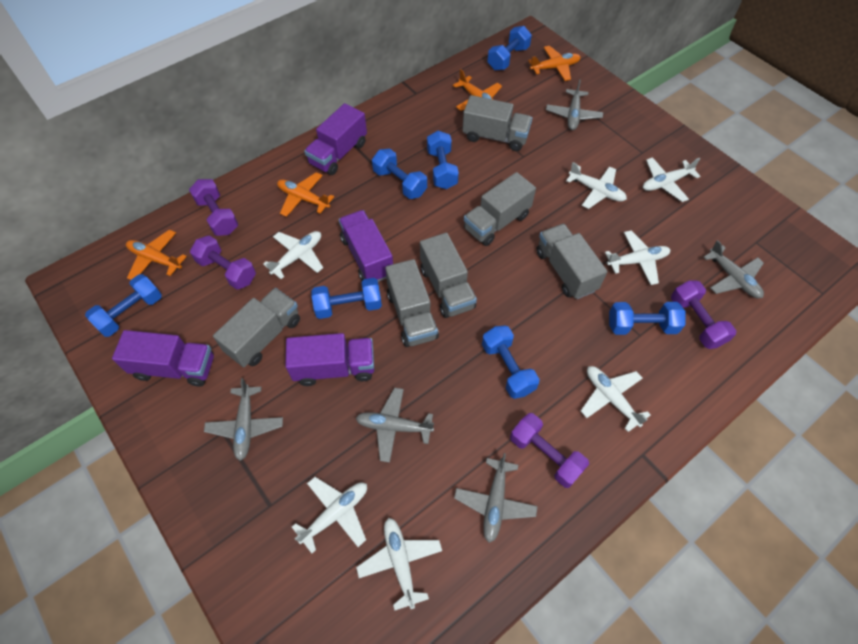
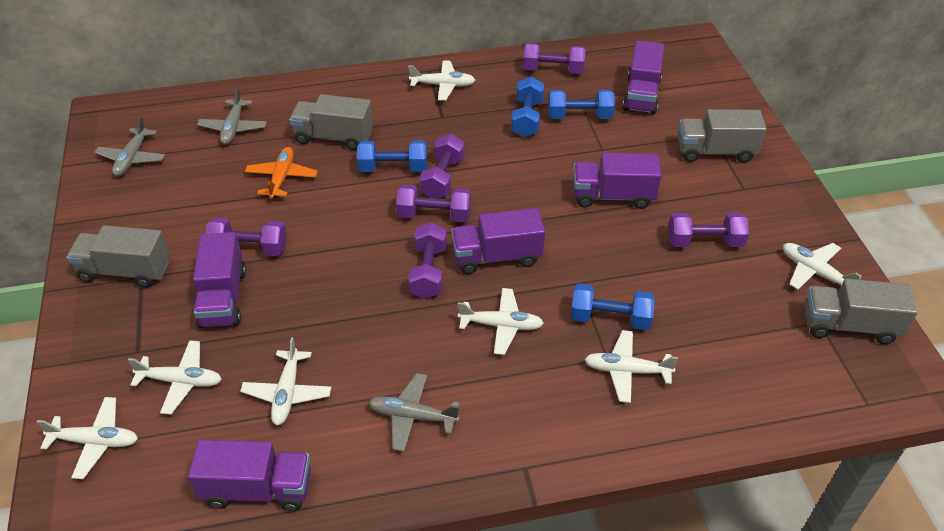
blue dumbbell: [85,274,162,337] [311,278,382,319] [372,148,427,199] [427,130,459,189] [482,326,540,399] [487,26,532,71] [609,302,685,335] = 7 -> [357,141,427,172] [511,77,544,137] [548,90,615,119] [571,283,655,330] = 4
grey plane: [204,378,283,461] [356,388,434,463] [454,453,538,543] [546,79,603,130] [704,240,764,298] = 5 -> [95,116,165,176] [197,87,267,145] [368,373,460,452] = 3
grey truck: [213,288,300,367] [385,259,439,347] [420,233,477,318] [462,95,532,151] [464,172,536,246] [536,224,607,299] = 6 -> [66,225,170,288] [289,94,373,150] [678,109,767,163] [805,279,918,344] = 4
orange plane: [126,229,187,280] [277,172,334,217] [453,69,502,111] [528,46,581,81] = 4 -> [245,147,318,199] = 1
purple dumbbell: [189,179,238,236] [190,235,256,290] [510,413,589,488] [671,280,736,349] = 4 -> [205,217,287,256] [396,185,471,222] [408,222,447,299] [419,134,465,198] [523,43,585,74] [668,213,749,247] = 6
purple truck: [112,330,214,386] [285,333,374,386] [304,103,367,175] [339,210,393,282] = 4 -> [188,439,311,511] [193,232,246,328] [451,208,545,274] [573,153,662,209] [623,41,664,114] = 5

